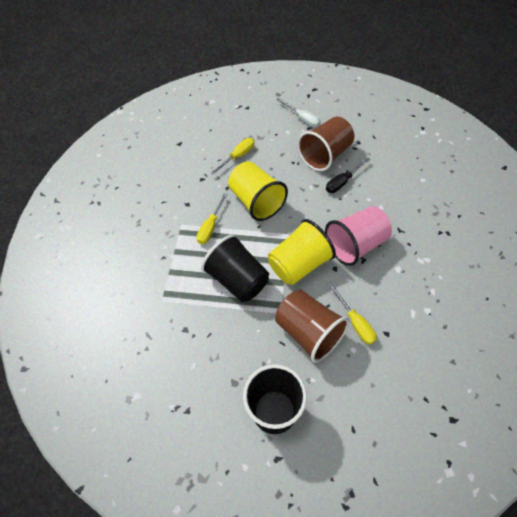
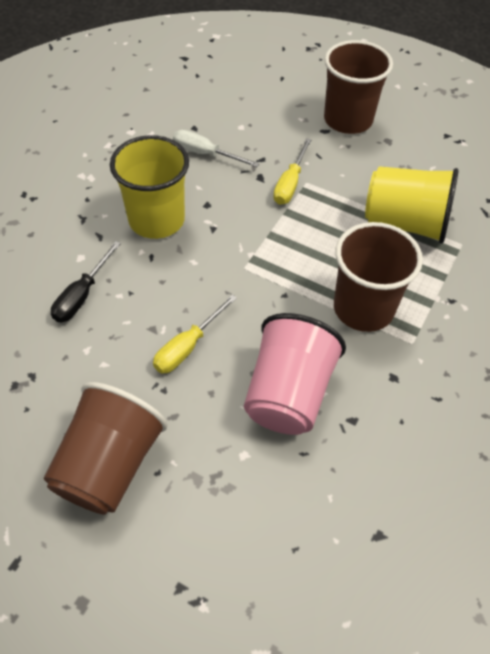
black cup: [201,234,269,302] [243,364,307,434] = 2 -> none = 0
brown cup: [275,290,349,362] [297,117,354,171] = 2 -> [44,382,168,515] [324,40,393,134] [334,222,423,332] = 3
yellow screwdriver: [196,193,227,244] [211,138,254,175] [329,284,377,345] = 3 -> [153,294,237,374] [273,138,311,205] = 2

